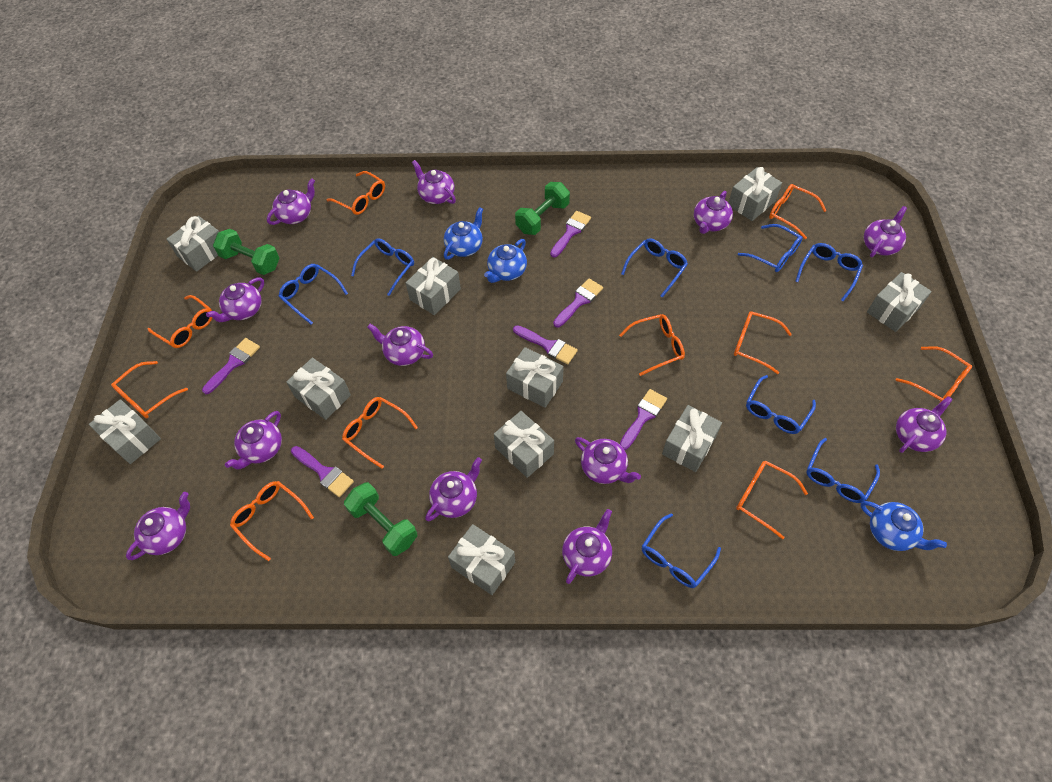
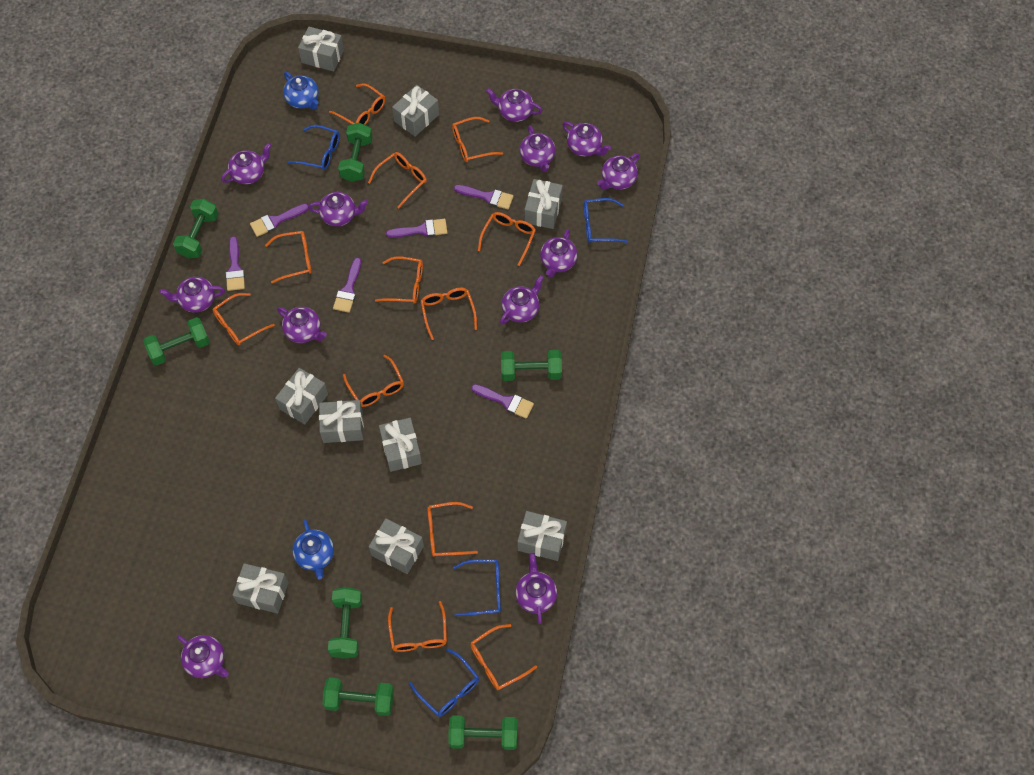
blue glasses: [278,264,348,324] [351,238,414,296] [621,238,688,298] [642,513,721,588] [738,224,803,272] [746,375,816,434] [795,243,863,301] [806,438,880,503] = 8 -> [288,125,340,170] [409,648,479,717] [453,559,501,616] [584,198,628,243] = 4
blue teapot: [444,207,483,260] [484,239,527,283] [861,501,947,551] = 3 -> [283,72,319,110] [292,520,334,580] = 2
green dumbbell: [213,229,280,275] [344,482,417,556] [515,182,570,235] = 3 -> [143,317,210,365] [173,199,219,258] [322,678,394,716] [328,587,362,659] [338,123,372,182] [448,715,517,750] [501,350,562,381] = 7
grey gift: [89,399,161,464] [166,216,219,272] [286,358,351,420] [406,257,461,315] [448,524,515,595] [494,411,554,478] [506,347,564,408] [662,405,722,472] [728,167,782,221] [867,272,932,332] = 10 -> [232,563,289,614] [275,368,328,425] [298,27,344,71] [319,400,364,443] [369,518,424,574] [379,418,422,472] [392,85,439,137] [517,511,567,561] [524,179,563,229] = 9
orange glasses: [111,361,188,418] [148,295,212,348] [230,481,314,561] [326,171,385,215] [342,397,418,469] [619,314,685,376] [734,311,792,374] [736,461,808,539] [769,184,827,239] [895,346,972,402] = 10 -> [213,293,275,345] [265,231,312,283] [329,83,385,125] [343,355,404,407] [368,152,427,208] [375,256,423,304] [388,601,447,652] [421,288,477,340] [427,502,478,557] [452,117,503,162] [470,624,537,690] [478,212,536,266] = 12

